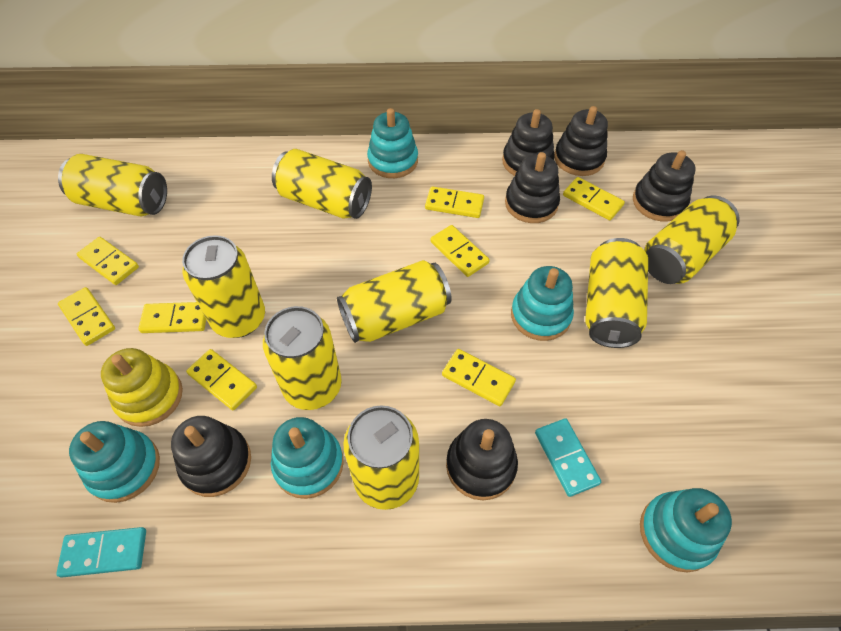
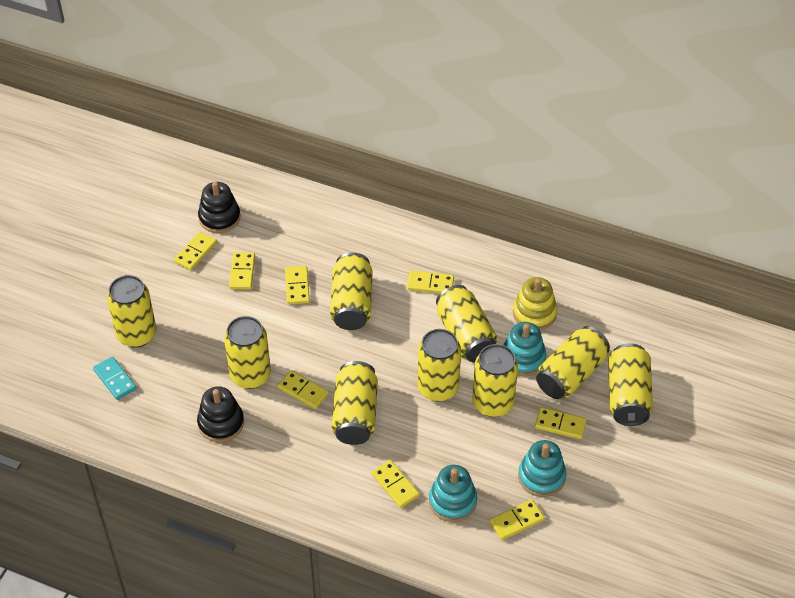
black stacking toy: [171,416,251,497] [446,419,518,501] [502,109,555,176] [505,152,560,223] [554,106,608,176] [633,150,696,221] = 6 -> [197,386,244,442] [198,182,240,233] = 2
turquoise domino: [56,527,146,578] [535,418,601,497] = 2 -> [93,356,137,400] = 1
turquoise stacking toy: [69,421,160,503] [271,417,344,499] [367,108,418,178] [511,266,574,341] [640,488,732,572] = 5 -> [429,465,477,522] [504,322,546,376] [518,440,566,497] = 3
yellow can: [58,154,167,217] [182,235,265,338] [263,306,342,410] [272,149,372,219] [337,260,452,343] [343,405,419,510] [585,238,648,348] [645,196,740,284] = 8 -> [107,275,156,348] [224,316,271,389] [330,252,373,330] [332,361,378,445] [417,329,461,402] [436,285,498,362] [472,344,518,417] [536,326,610,399] [608,343,653,426] = 9

